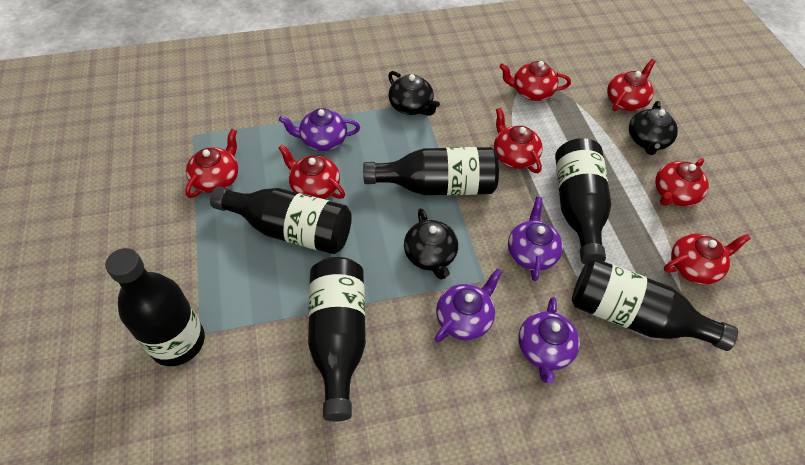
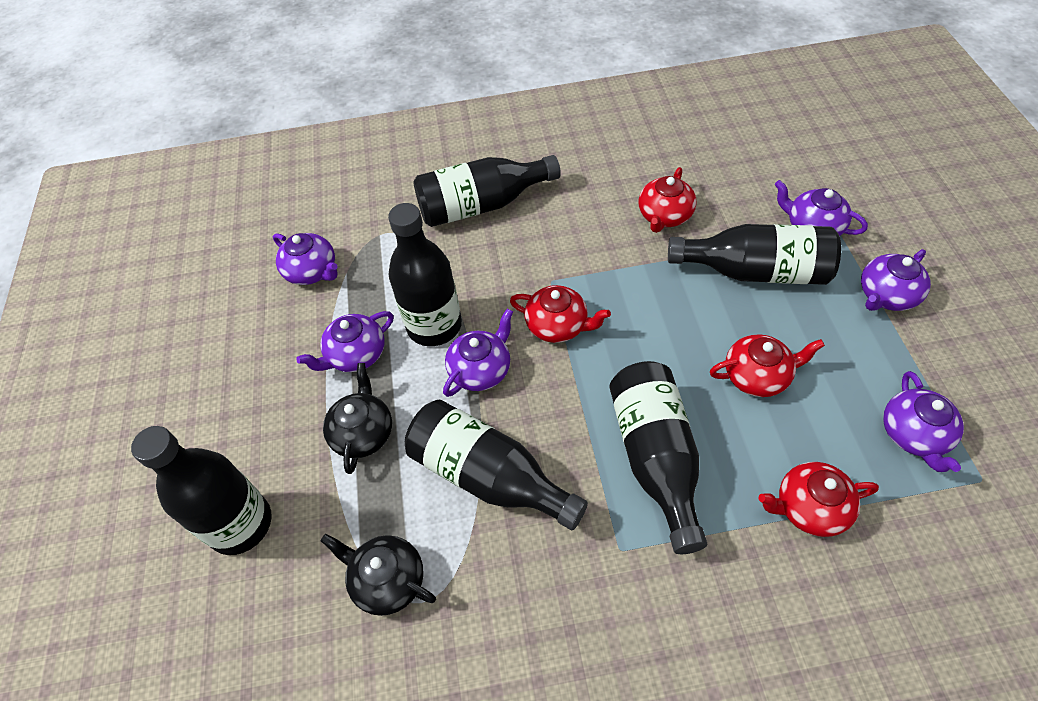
black teapot: [388,71,440,116] [404,208,458,280] [629,101,678,155] = 3 -> [321,534,436,616] [323,363,392,474] = 2
purple teapot: [279,108,360,151] [435,268,502,342] [508,197,563,281] [518,297,580,384] = 4 -> [273,233,338,285] [296,311,394,372] [443,308,513,397] [775,180,868,236] [861,249,931,311] [883,371,964,472] = 6
red teapot: [185,129,238,198] [278,144,345,199] [494,108,543,173] [500,61,571,101] [607,59,656,111] [655,158,709,206] [664,234,751,284] = 7 -> [510,285,611,343] [639,167,696,233] [710,334,825,397] [758,462,879,537] = 4

